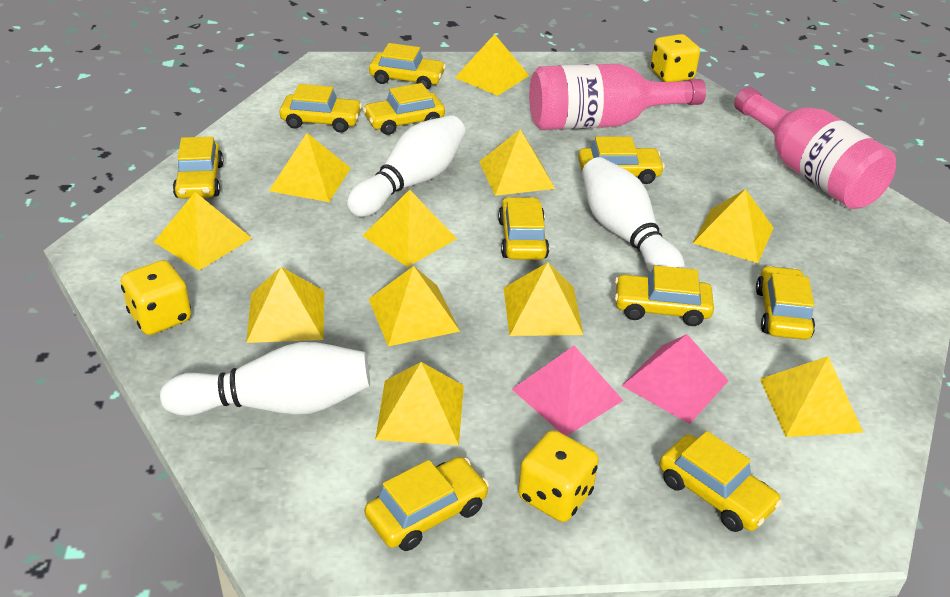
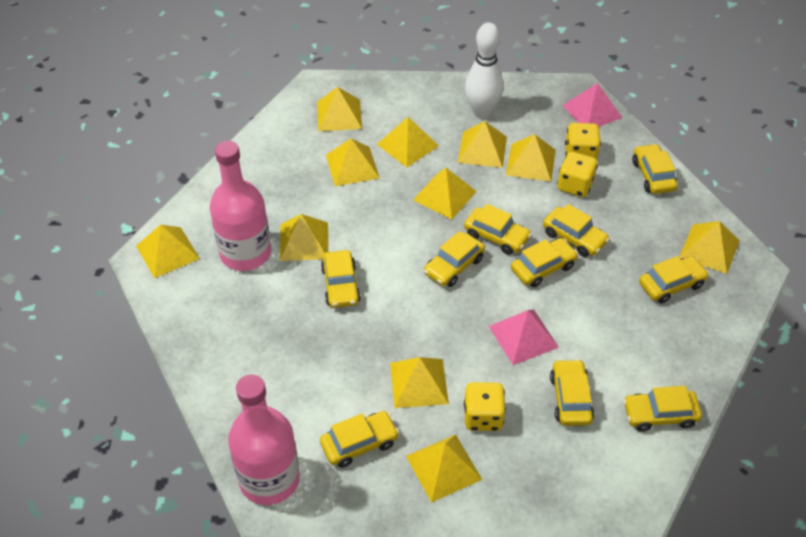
white bowling pin: [160,342,370,416] [347,115,466,217] [582,157,685,273] = 3 -> [465,23,504,119] = 1

